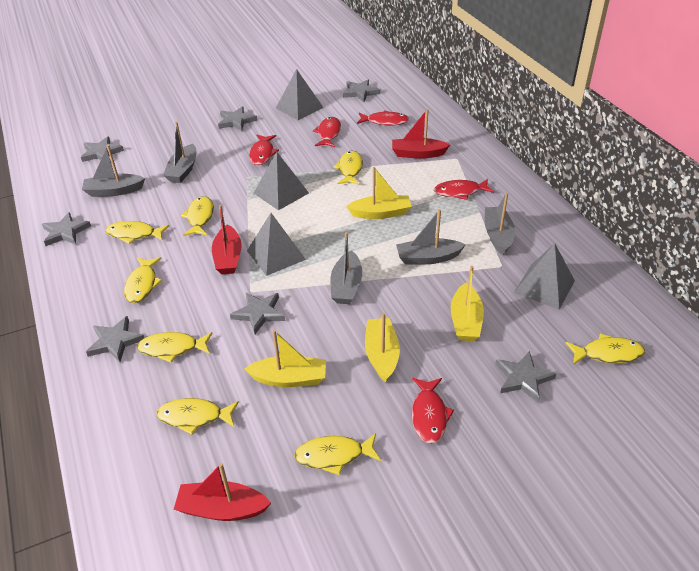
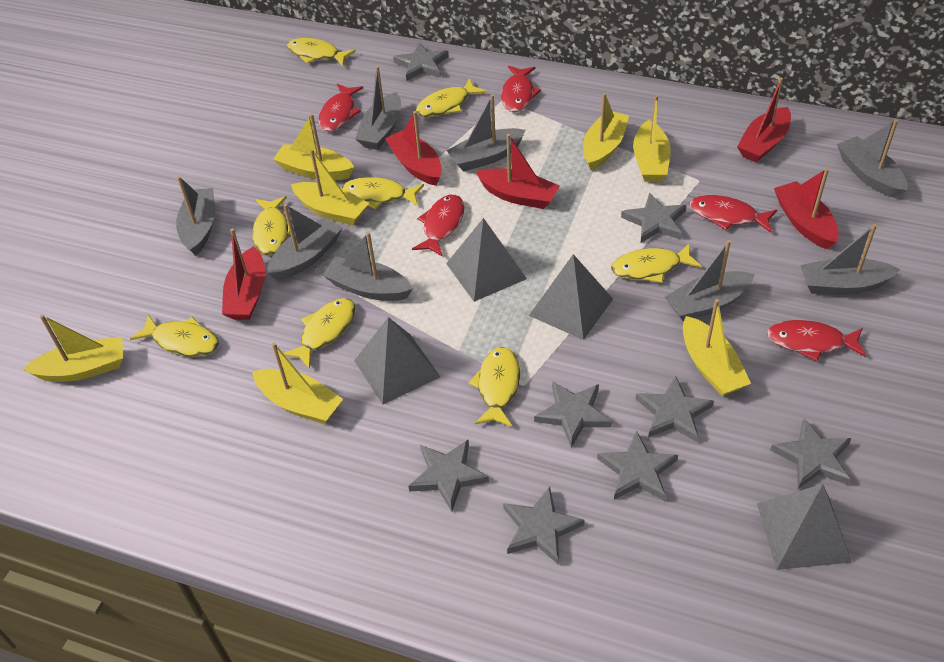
grey boat: [82,145,145,197] [163,122,196,183] [331,232,362,304] [396,209,466,265] [485,192,515,255] = 5 -> [176,176,215,256] [267,204,342,280] [323,232,413,301] [355,66,401,150] [446,94,525,172] [665,240,755,321] [800,224,900,295] [837,119,908,198] = 8
grey star: [42,212,91,246] [81,136,124,162] [86,316,144,362] [218,106,257,131] [230,292,285,334] [343,79,380,102] [495,351,556,402] = 7 -> [393,43,449,81] [408,439,489,511] [503,486,585,565] [534,381,612,448] [597,430,678,501] [621,192,687,243] [635,375,714,442] [770,418,852,489] = 8
red boat: [174,463,271,521] [212,205,242,274] [392,109,450,159] = 3 -> [222,228,266,320] [385,111,442,186] [476,134,560,209] [737,78,791,162] [774,168,839,249] = 5
yellow boat: [244,330,326,387] [346,167,412,219] [365,313,400,382] [451,266,484,341] = 4 -> [23,315,123,382] [252,342,343,424] [273,114,354,180] [291,149,369,225] [583,93,629,170] [633,95,671,182] [683,299,751,396] = 7

